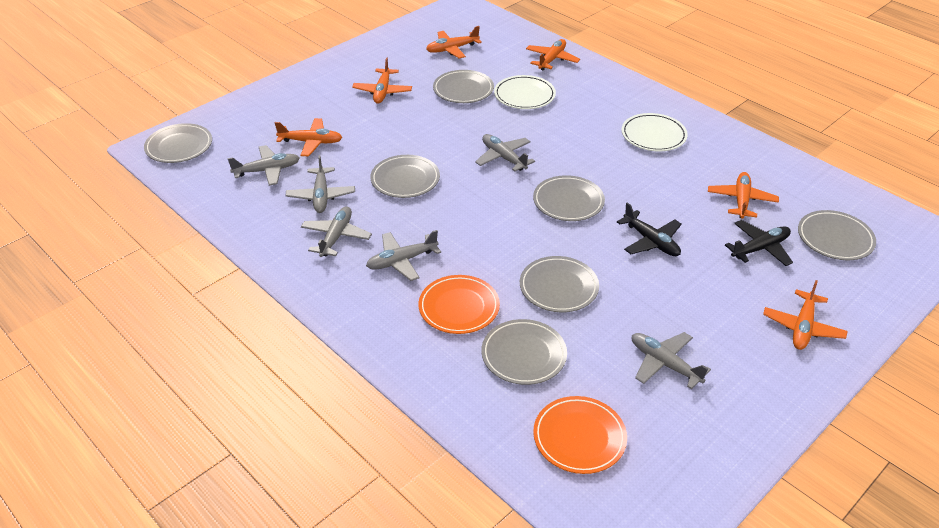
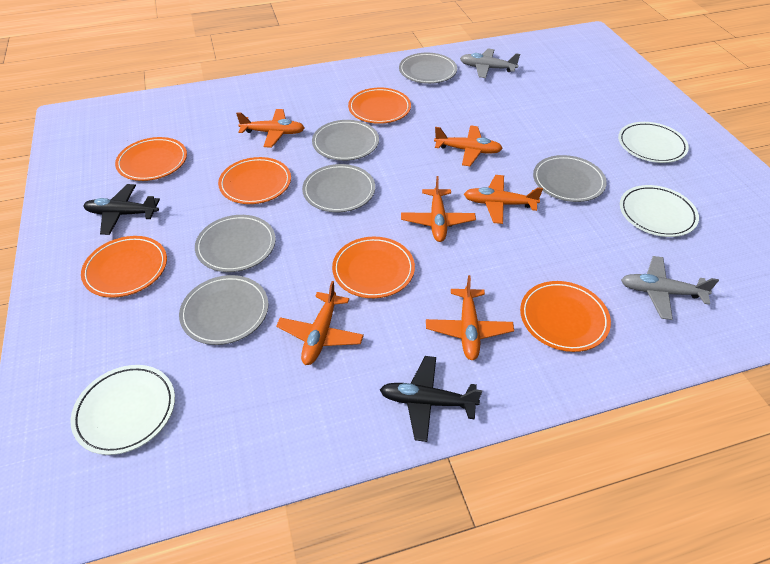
grey plane: [228,145,300,186] [285,155,355,213] [301,206,372,257] [366,230,441,281] [475,134,535,171] [632,332,711,389] = 6 -> [460,48,520,78] [621,256,719,320] = 2
grey plate: [144,123,212,163] [370,155,440,198] [433,70,494,103] [481,319,567,385] [520,256,599,312] [533,175,605,221] [798,210,876,260] = 7 -> [179,275,268,345] [195,215,276,272] [302,164,375,212] [312,120,379,161] [399,53,457,84] [533,155,607,202] = 6
orange plate: [419,275,500,334] [533,396,627,474] = 2 -> [81,236,167,298] [115,137,187,181] [218,157,291,204] [332,237,415,298] [348,88,411,124] [520,281,611,352] = 6
white plate: [494,75,556,109] [621,113,688,151] = 2 -> [71,365,175,455] [618,122,689,163] [620,185,699,237] = 3

